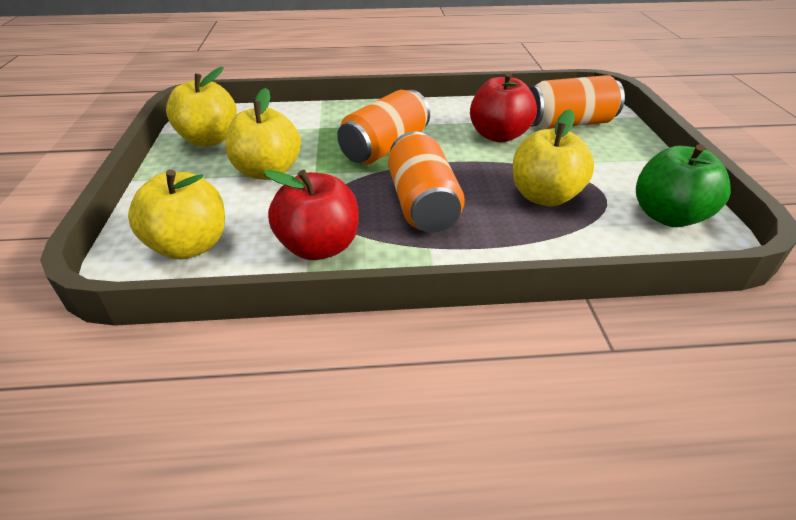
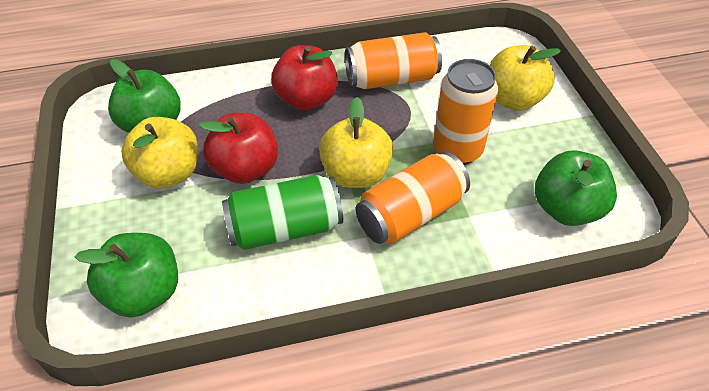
green apple: [636,144,731,227] = 1 -> [75,233,178,318] [108,59,181,133] [535,150,617,226] = 3
green can: none = 0 -> [222,175,343,250] = 1
yellow apple: [128,170,225,259] [166,67,237,146] [225,88,301,180] [513,109,594,206] = 4 -> [121,117,198,188] [319,97,393,188] [490,45,561,111] = 3

